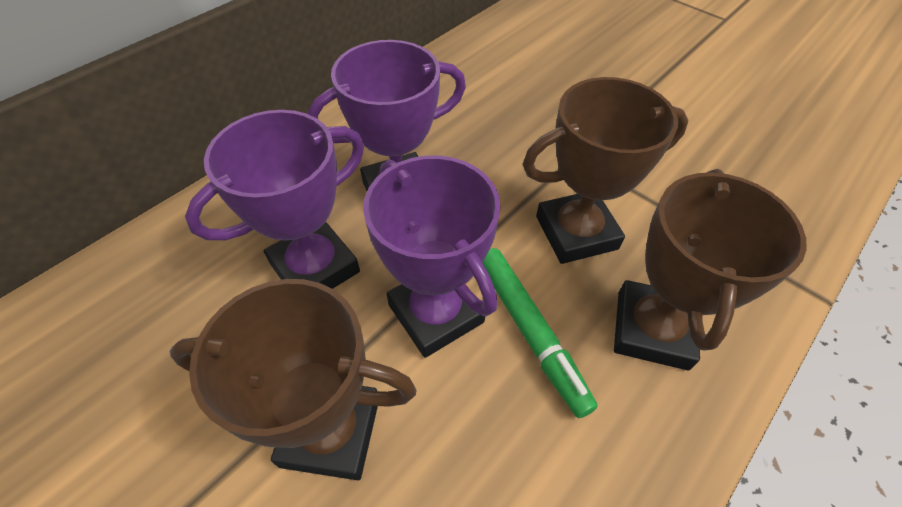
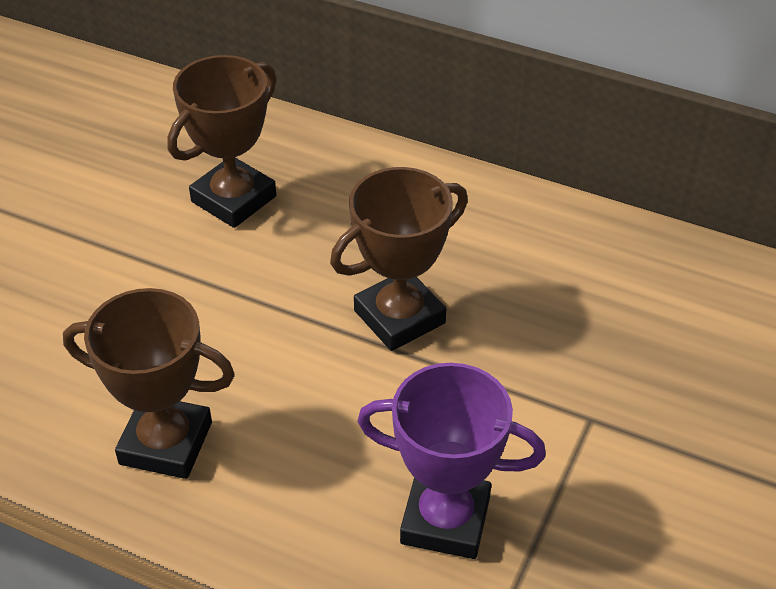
green marker: [483,248,598,418] = 1 -> none = 0
purple trophy: [185,110,364,289] [307,40,466,191] [363,156,501,358] = 3 -> [357,363,546,559] = 1

